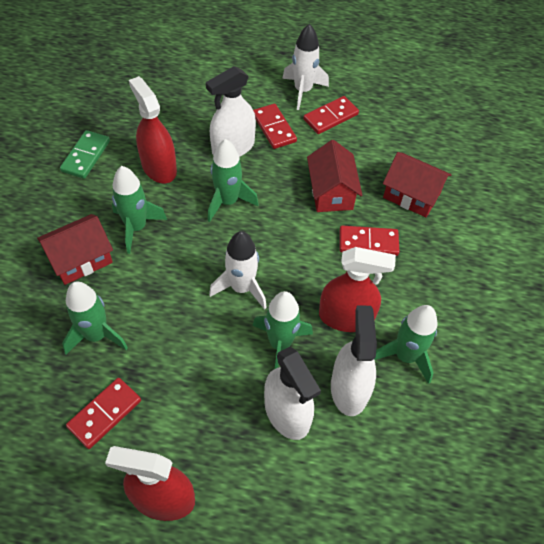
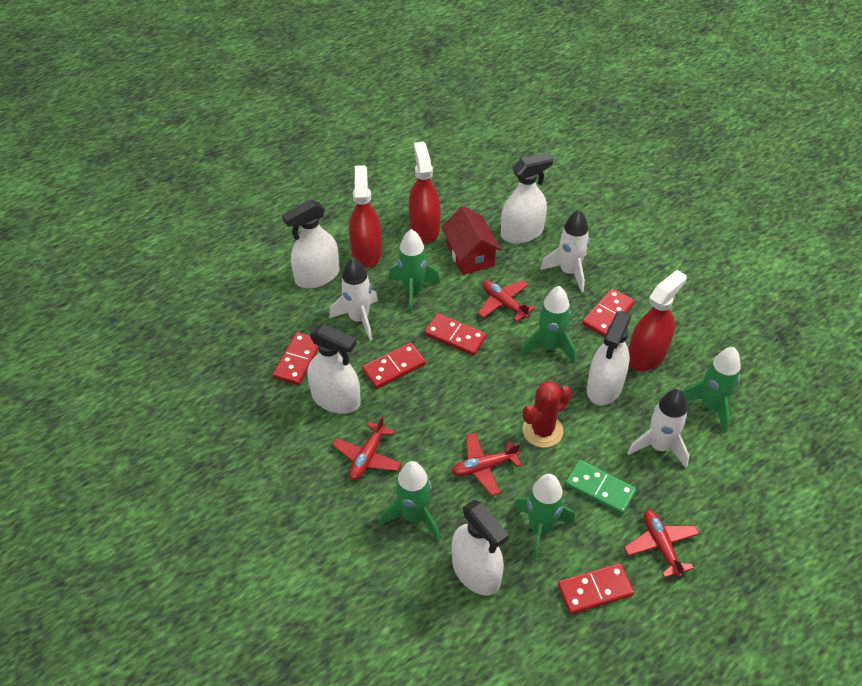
red cactus: none = 0 -> [522,381,571,448] = 1
red domino: [66,378,141,449] [253,104,297,149] [303,96,359,134] [339,225,400,256] = 4 -> [272,332,319,385] [362,343,426,389] [424,313,487,356] [558,563,634,614] [582,288,635,337] = 5
red house: [37,214,113,285] [307,140,362,212] [383,152,451,217] = 3 -> [441,206,502,275] = 1
red plane: none = 0 -> [332,415,402,480] [452,433,521,496] [478,280,535,322] [624,510,699,578] = 4
white rocket: [209,231,267,310] [282,24,329,110] = 2 -> [329,258,378,340] [540,210,590,293] [628,389,689,468] = 3
white spray bottle: [206,66,256,157] [264,347,321,440] [331,305,377,416] = 3 -> [282,200,339,289] [307,324,361,414] [452,500,509,596] [501,153,553,244] [587,311,632,406] = 5

